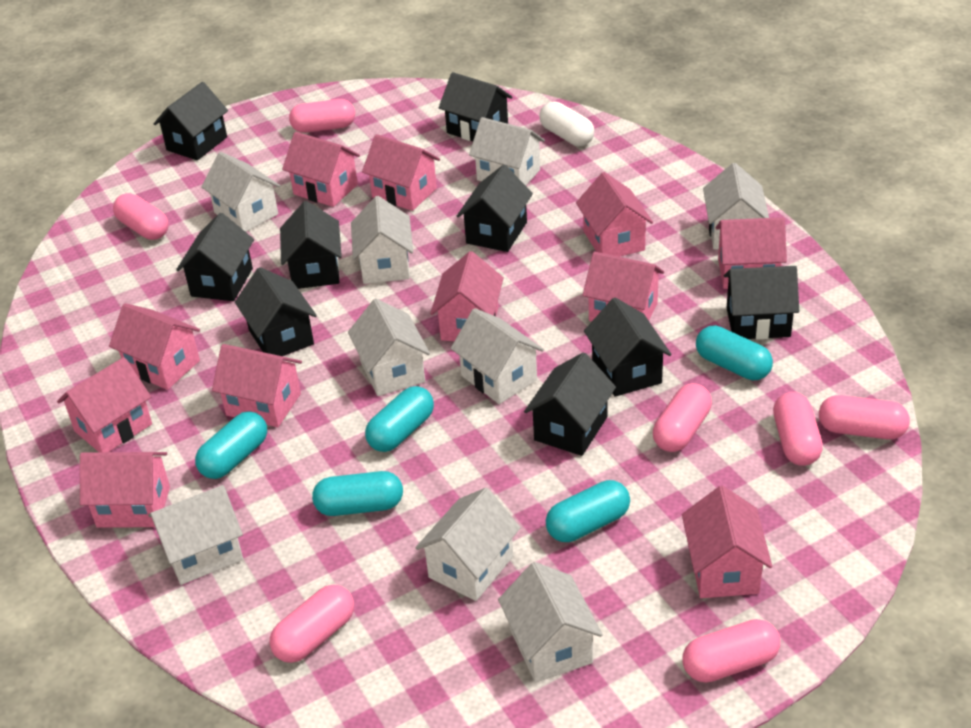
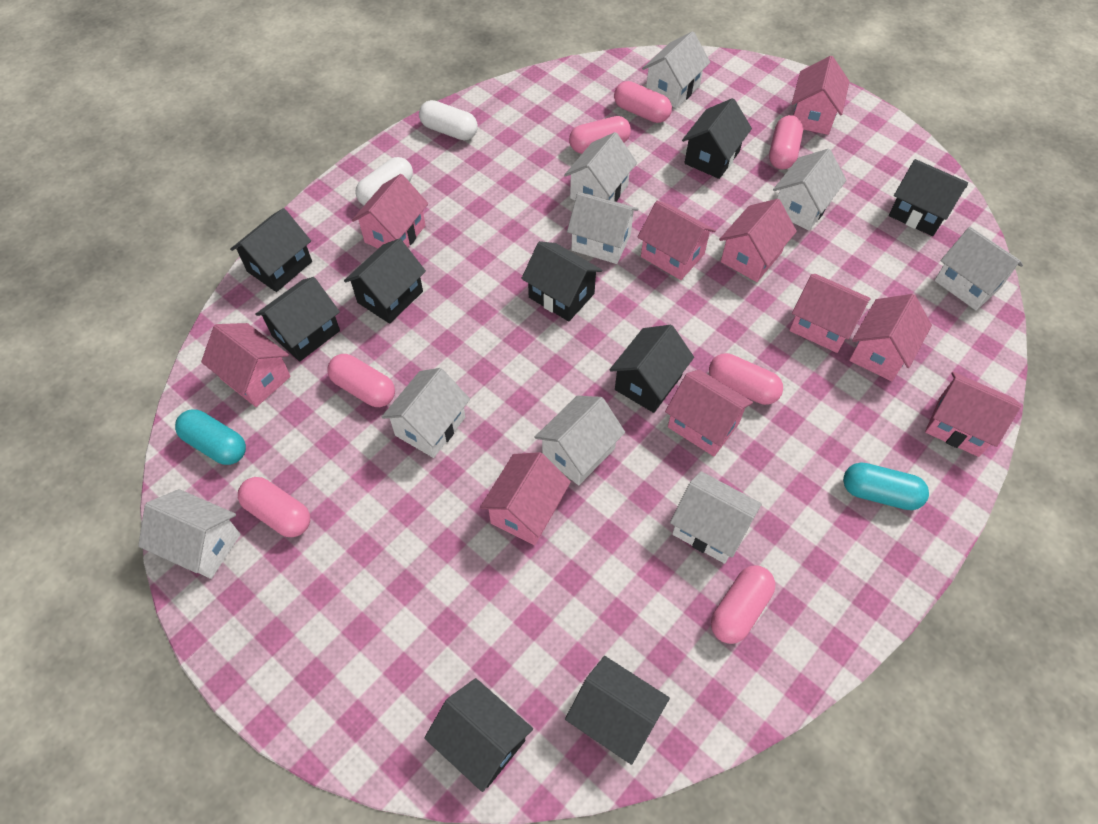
pink house: [57,357,152,452] [80,452,170,528] [109,303,200,390] [212,344,302,427] [282,132,360,207] [362,134,440,211] [430,251,504,341] [576,172,653,257] [583,252,664,322] [682,486,772,598] [716,217,787,289] = 11 -> [201,323,291,407] [352,174,428,249] [480,452,571,545] [638,201,716,280] [665,370,753,456] [719,199,797,282] [789,274,871,353] [792,56,850,135] [849,294,932,381] [925,372,1021,457] = 10
turquoise capsule: [195,412,267,479] [312,471,403,516] [365,386,434,452] [546,480,630,542] [696,325,773,380] = 5 -> [175,409,246,465] [843,463,929,510] = 2
white capsule: [539,101,594,146] = 1 -> [355,157,413,205] [419,100,478,140] = 2

